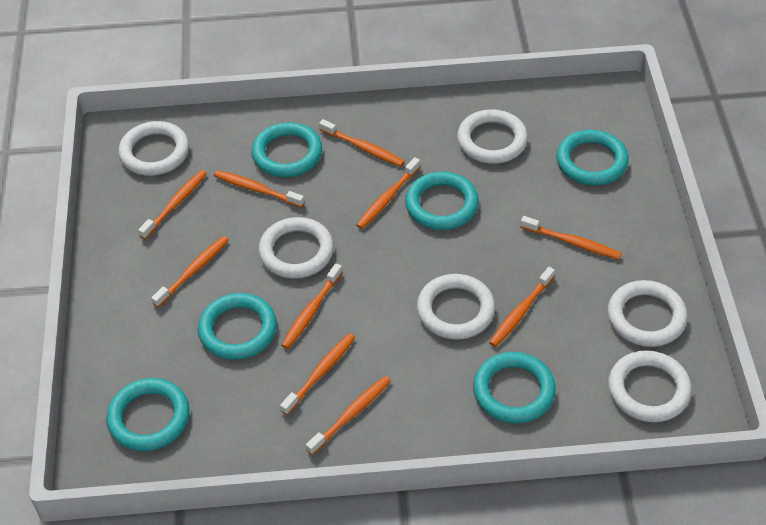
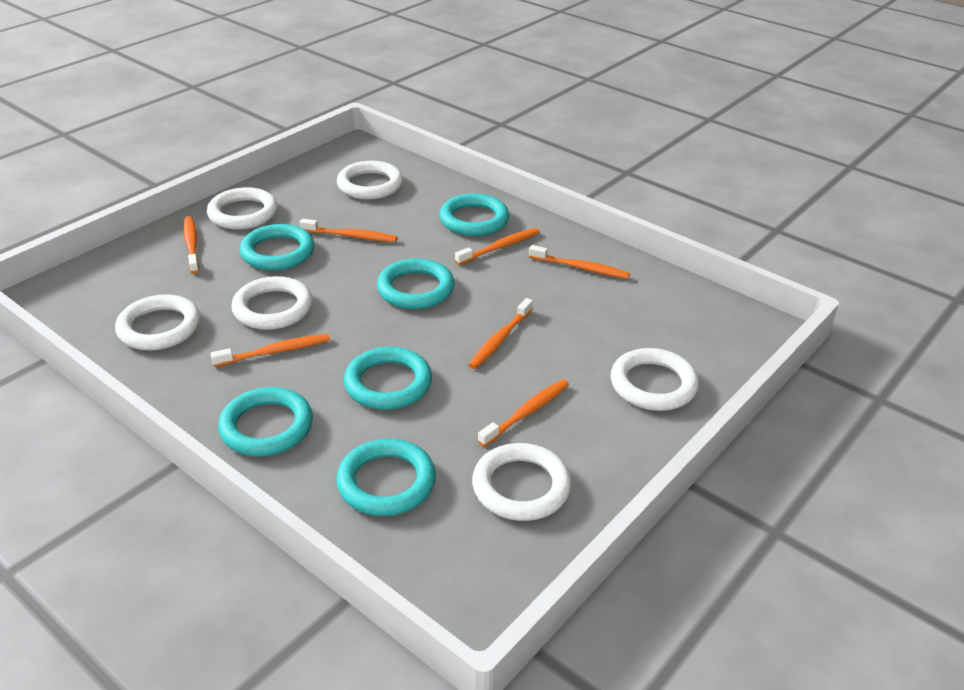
orange toothbrush: [138,170,207,239] [151,236,229,307] [214,170,305,207] [280,333,355,415] [281,263,342,349] [306,376,391,455] [319,119,405,167] [356,157,420,229] [489,267,555,347] [520,216,621,260] = 10 -> [184,216,199,274] [211,334,330,367] [300,219,397,242] [455,228,540,265] [468,298,533,369] [478,379,569,447] [529,245,630,279] = 7

